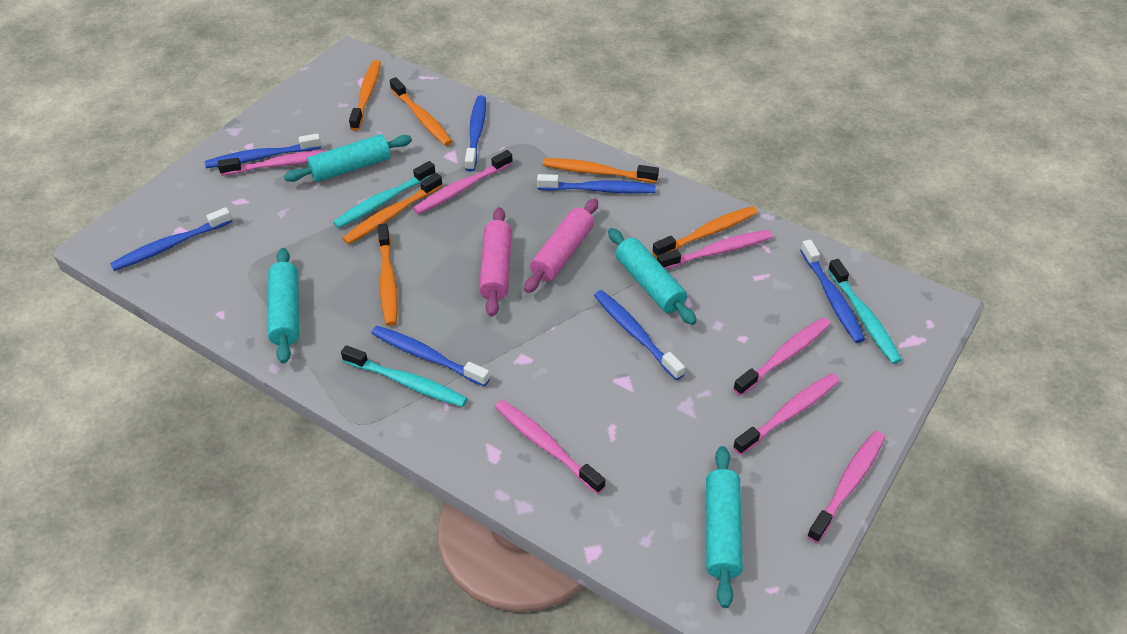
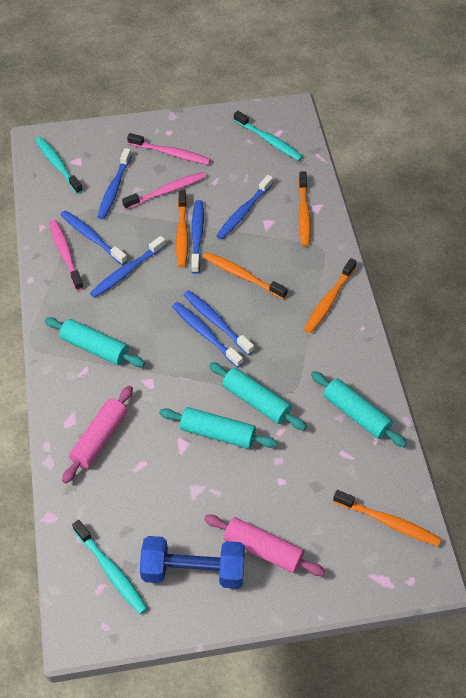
blue dumbbell: none = 0 -> [140,536,245,589] = 1
orange toothbrush: [342,173,443,244] [349,60,381,131] [378,223,398,326] [390,77,452,146] [543,158,659,183] [652,206,758,258] = 6 -> [176,190,188,267] [203,252,288,299] [298,171,311,247] [304,258,357,333] [333,490,441,546] = 5
pink toothbrush: [218,150,329,176] [413,150,513,214] [495,400,605,494] [657,230,773,269] [733,317,831,396] [733,373,839,455] [807,431,885,543] = 7 -> [49,220,84,291] [122,172,206,210] [127,133,211,165] = 3

